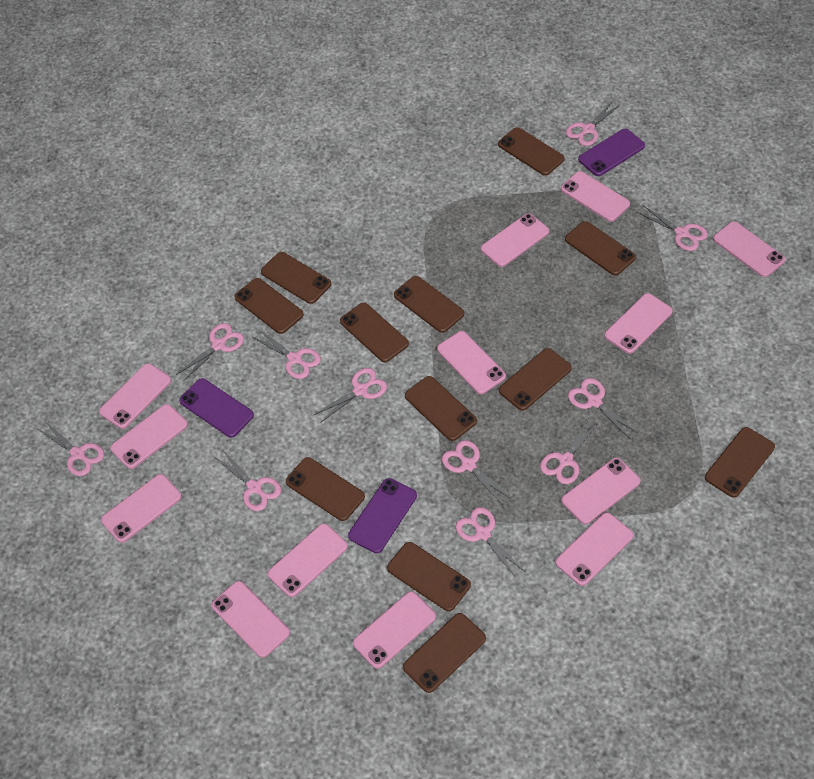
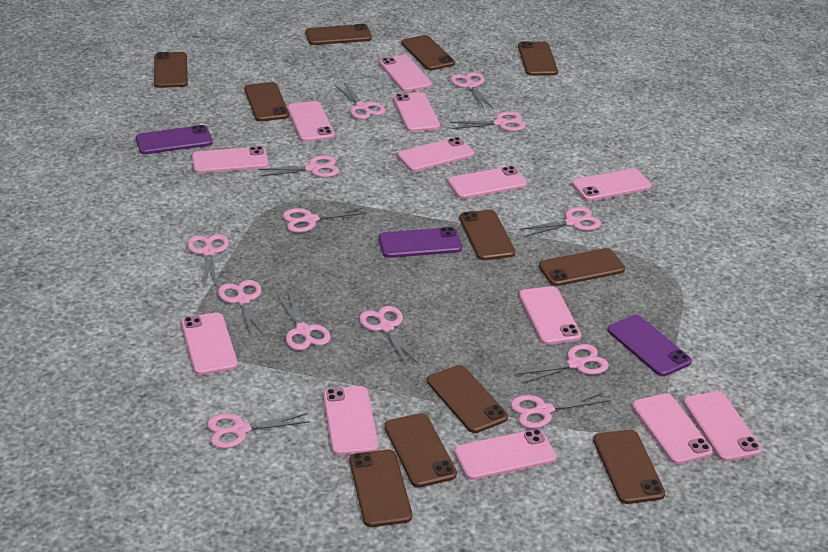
brown phone: [235,278,304,334] [261,252,331,304] [286,457,365,521] [340,303,409,362] [387,542,471,611] [394,276,464,333] [403,613,486,693] [405,376,477,441] [498,127,565,176] [499,348,572,411] [565,221,636,275] [705,427,775,498] = 12 -> [154,52,188,88] [244,82,289,121] [305,24,372,45] [349,450,412,527] [384,413,457,488] [401,35,455,70] [427,365,508,433] [459,210,515,260] [518,41,558,76] [538,248,625,286] [593,430,665,504] = 11
pink scissors: [38,420,104,476] [176,323,244,380] [215,449,281,511] [251,330,321,379] [314,368,387,423] [442,440,511,504] [456,507,525,578] [540,418,599,484] [566,101,621,146] [568,378,638,438] [637,206,708,251] = 11 -> [187,234,229,287] [207,413,310,449] [218,280,264,337] [258,155,339,178] [277,292,331,350] [282,207,367,233] [335,82,385,119] [359,306,418,365] [449,111,526,132] [450,72,493,109] [511,393,609,429] [515,344,609,384] [519,207,601,237] = 13

